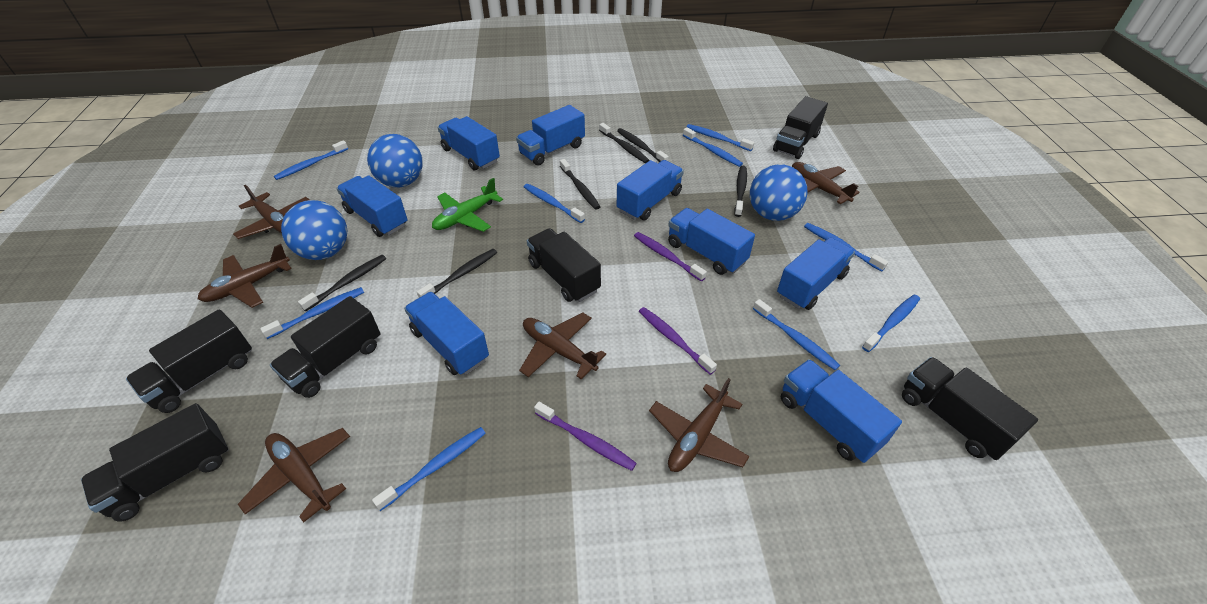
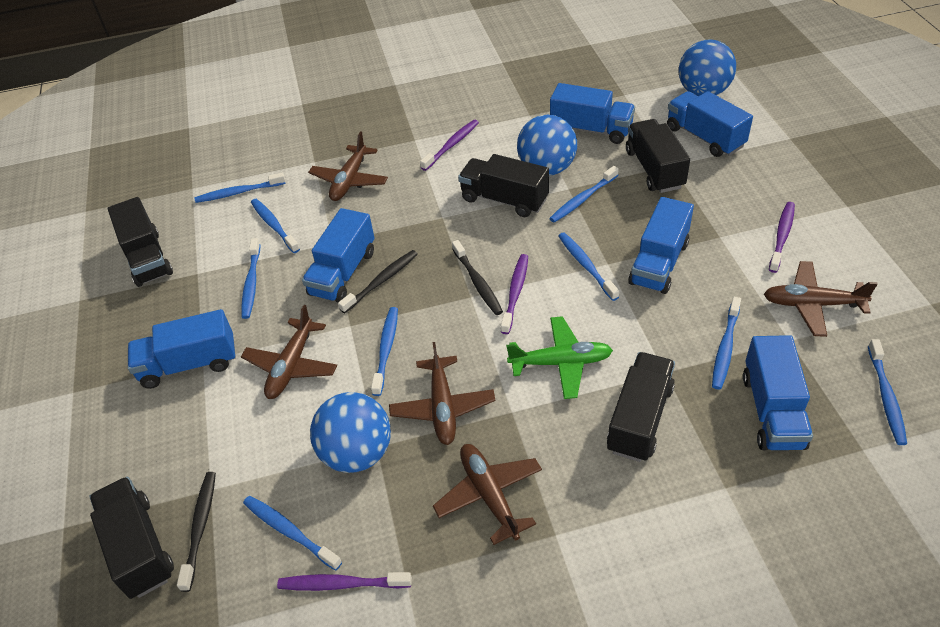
black toothbrush: [298,255,386,311] [417,249,497,298] [560,159,600,210] [599,123,650,163] [617,128,669,162] [734,166,747,217] = 6 -> [177,472,216,592] [338,250,418,313] [452,240,503,315] = 3
black truck: [81,403,229,522] [126,309,252,413] [270,296,381,398] [527,228,601,302] [773,96,828,159] [902,357,1038,460] = 6 -> [89,476,174,599] [107,197,173,287] [458,154,549,217] [607,352,675,462] [626,119,690,193] = 5
blue truck: [337,175,408,237] [404,292,489,375] [438,116,500,170] [516,105,585,166] [617,160,684,220] [668,208,755,275] [777,237,855,310] [781,359,902,463] = 8 -> [128,309,236,389] [302,208,374,303] [550,83,635,144] [628,197,694,294] [667,91,753,157] [743,335,813,450] = 6
brown plane: [198,244,292,308] [233,185,310,239] [238,428,350,522] [519,313,606,379] [649,378,750,472] [792,162,860,204] = 6 -> [241,305,337,399] [308,132,388,201] [389,342,495,445] [433,444,542,545] [764,261,877,337] = 5
purple toothbrush: [534,402,637,471] [634,232,707,281] [639,307,717,375] = 3 -> [277,572,412,591] [420,120,479,171] [501,254,528,334] [769,202,795,273] = 4

